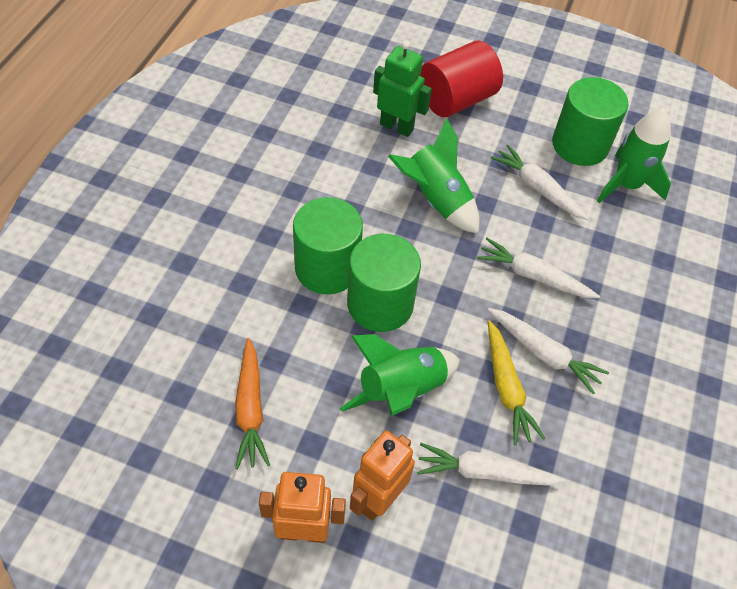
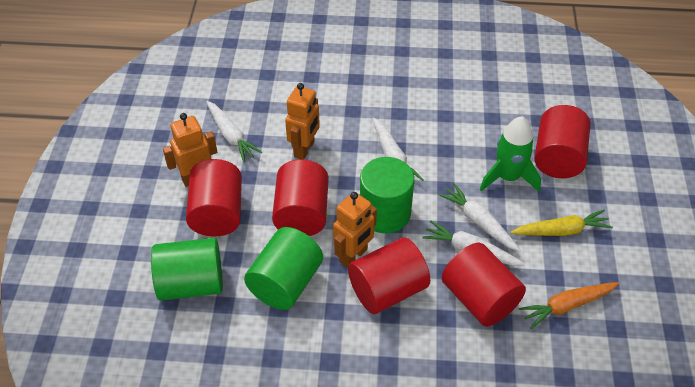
green robot: [373,40,432,137] = 1 -> none = 0
green rocket: [340,334,460,416] [388,118,480,234] [597,108,671,203] = 3 -> [480,116,541,192] = 1
orange robot: [259,472,346,543] [350,431,415,521] = 2 -> [163,113,217,187] [285,83,320,160] [333,192,377,268] = 3
red cylinder: [420,41,503,117] = 1 -> [186,159,242,237] [272,159,329,236] [348,238,430,314] [442,243,526,327] [535,105,590,178] = 5

